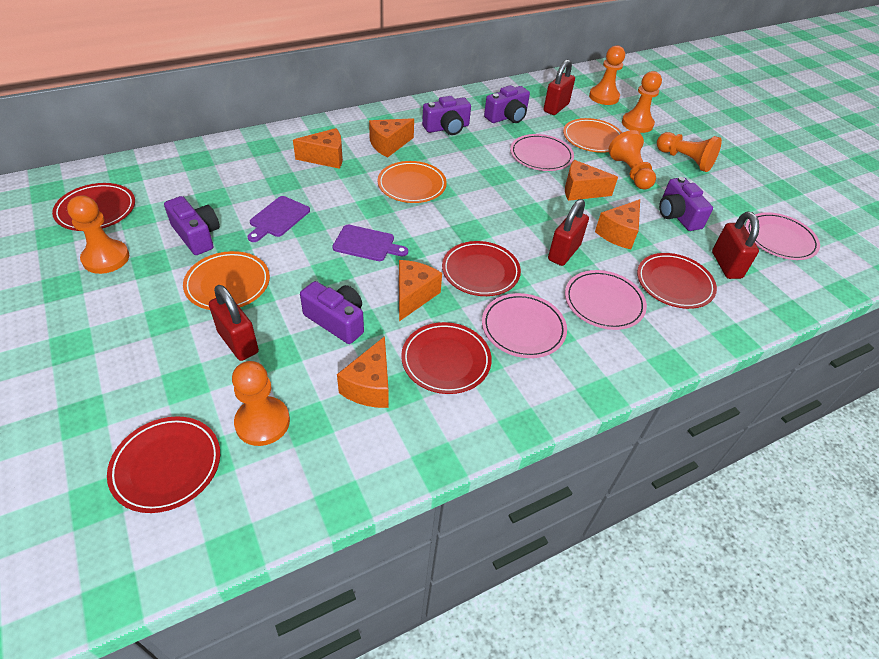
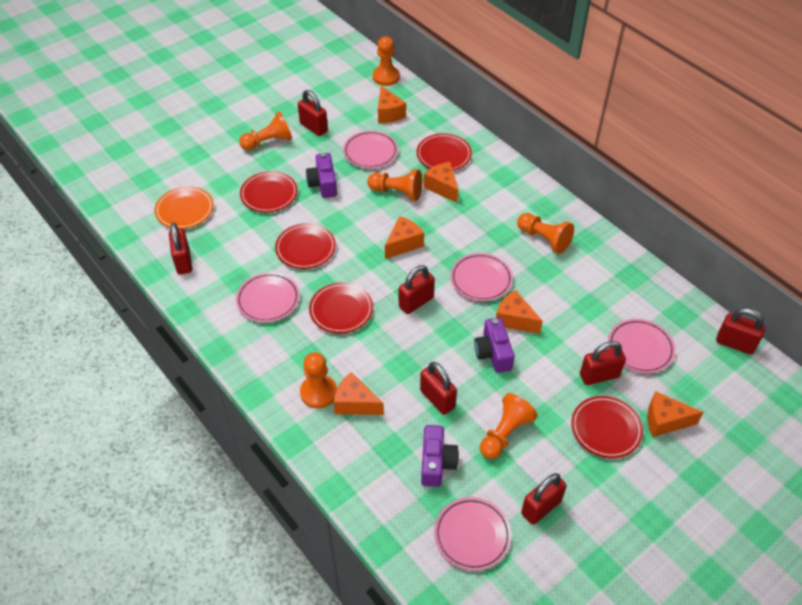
orange plate: [183,251,270,310] [377,161,447,203] [563,118,622,153] = 3 -> [154,186,214,229] = 1
pink plate: [482,293,567,358] [510,134,574,171] [565,270,647,330] [745,212,820,260] = 4 -> [236,272,300,323] [343,131,398,169] [434,497,511,571] [450,253,513,301] [608,319,675,374] = 5
purple camera: [164,196,220,255] [300,281,364,344] [422,96,471,135] [484,85,530,123] [659,177,713,231] = 5 -> [306,153,337,198] [421,425,459,487] [474,317,515,373] = 3
purple cutting board: [248,196,310,242] [332,225,408,261] = 2 -> none = 0
red padlock: [209,285,259,361] [544,59,575,115] [548,199,589,266] [712,212,759,279] = 4 -> [169,222,192,275] [298,90,328,136] [399,265,435,314] [420,362,457,415] [521,473,567,525] [580,341,626,385] [716,308,765,354] = 7

